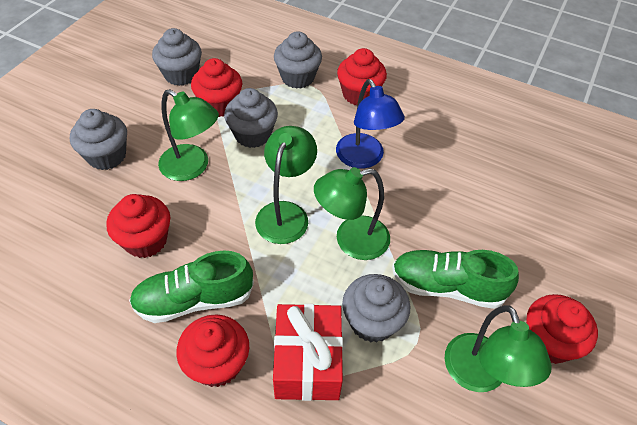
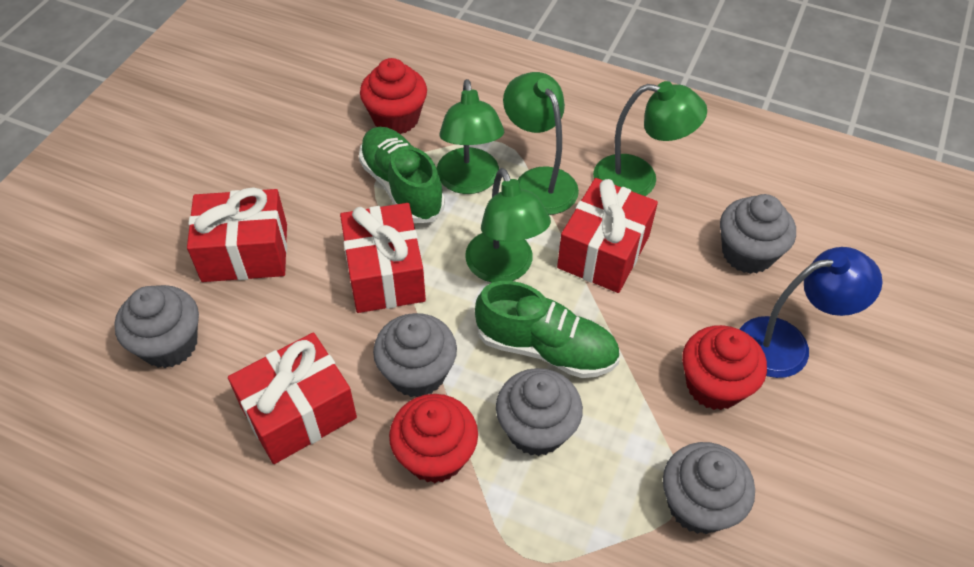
red cupcake: [106,194,170,258] [176,315,249,387] [191,58,243,117] [337,48,387,105] [526,294,598,364] = 5 -> [360,58,427,134] [389,394,478,483] [682,325,767,410] = 3
red gift: [273,304,343,401] = 1 -> [187,187,287,282] [228,332,357,464] [340,203,426,313] [557,178,658,293] = 4

